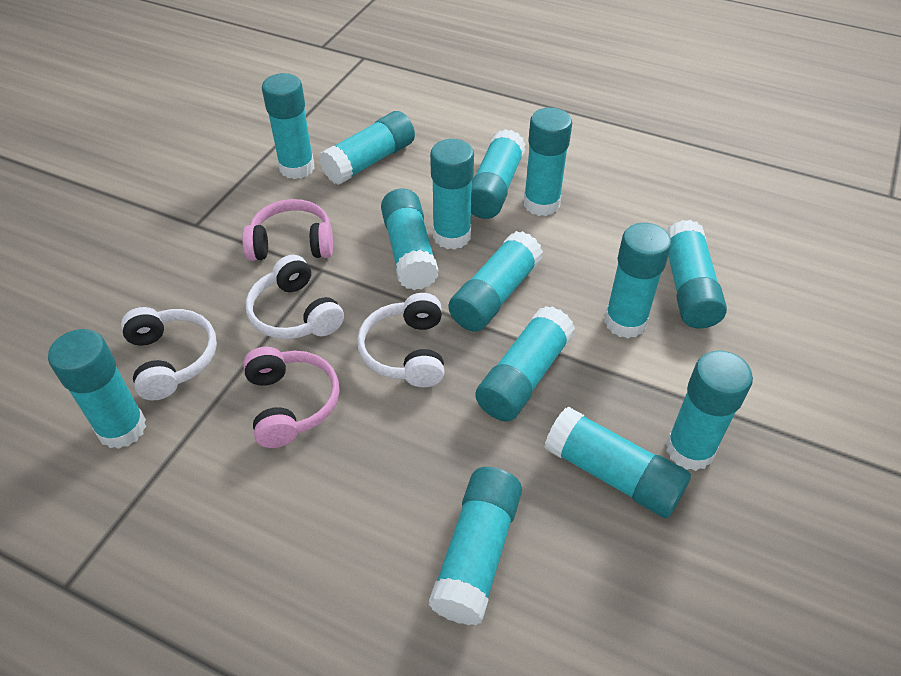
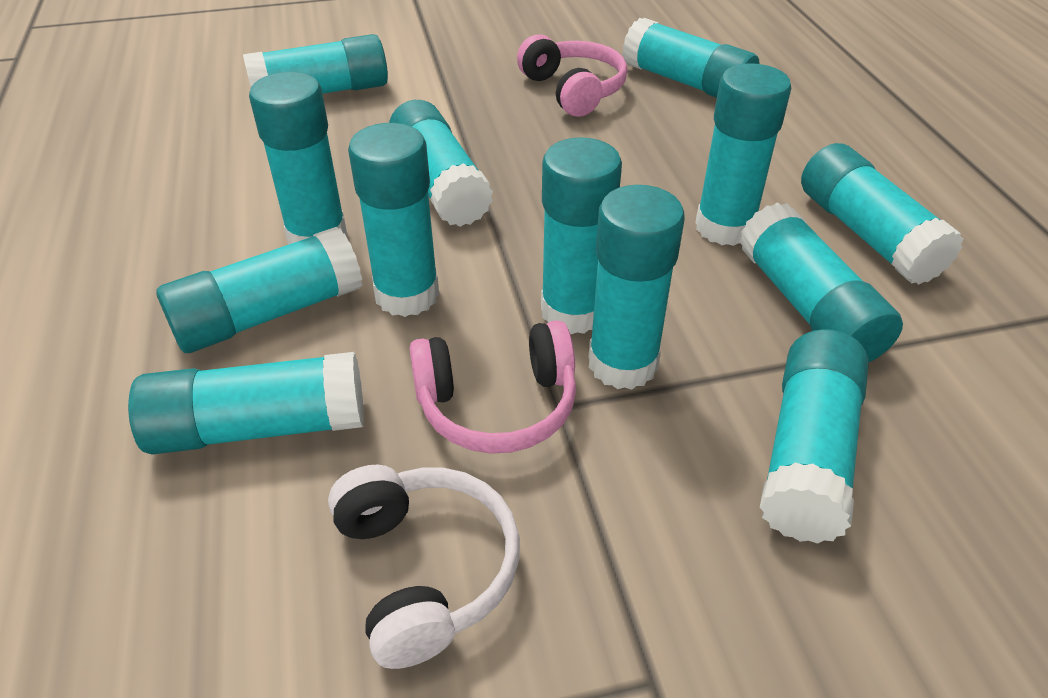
turquoise glue stick: [48,329,146,449] [262,73,315,179] [319,111,415,185] [381,188,439,290] [428,467,522,625] [430,139,474,250] [449,231,543,332] [471,129,526,219] [475,306,575,422] [524,108,572,216] [544,407,691,518] [604,223,672,338] [666,350,753,471] [667,220,727,328] = 14 -> [128,352,364,455] [157,227,362,353] [243,34,388,94] [249,72,348,245] [348,123,439,317] [389,100,493,227] [541,137,622,334] [588,185,685,390] [622,18,760,98] [695,63,791,246] [739,202,903,362] [760,329,869,543] [801,143,964,285] = 13
white headphones: [121,307,217,401] [246,255,344,339] [357,293,444,387] = 3 -> [328,465,520,669] = 1

